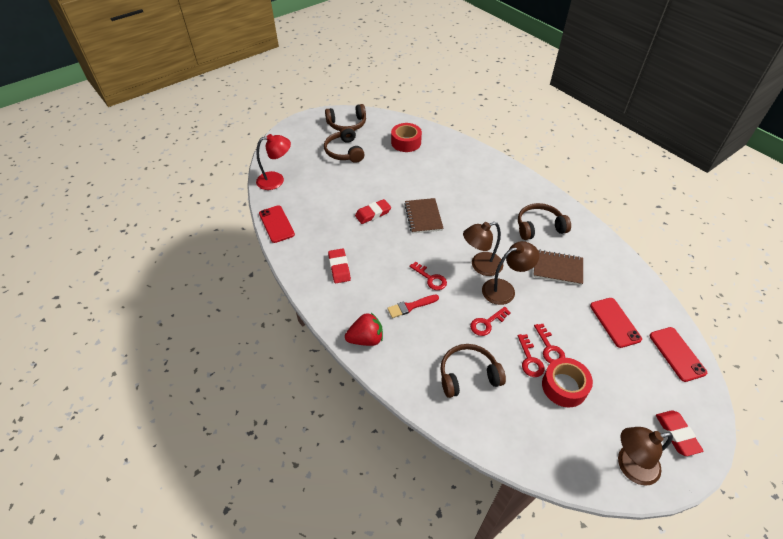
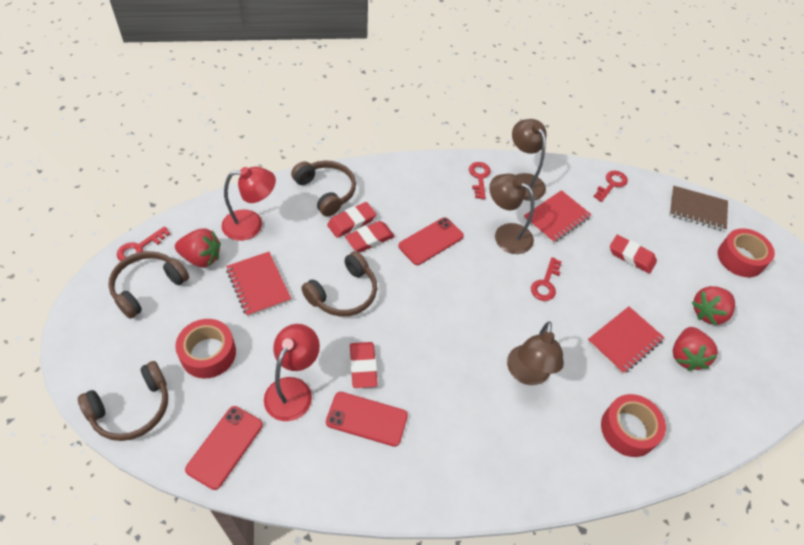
brown notebook: [404,198,444,234] [533,250,583,285] = 2 -> [669,186,728,231] = 1
red brush: [387,295,439,318] = 1 -> none = 0
red eraser: [328,248,351,283] [355,199,391,224] [656,410,703,456] = 3 -> [327,202,376,238] [345,221,395,252] [350,342,378,388] [610,235,657,274] = 4
red lamp: [256,134,291,190] = 1 -> [221,166,276,241] [264,324,320,421] = 2
red notebook: none = 0 -> [226,252,291,317] [524,190,592,243] [587,306,665,374] = 3
red strawberry: [345,313,383,346] = 1 -> [175,228,221,268] [673,327,718,371] [692,286,735,325] = 3
red tape: [391,123,422,152] [542,358,593,407] = 2 -> [175,319,236,378] [601,394,666,457] [718,228,775,277] = 3

